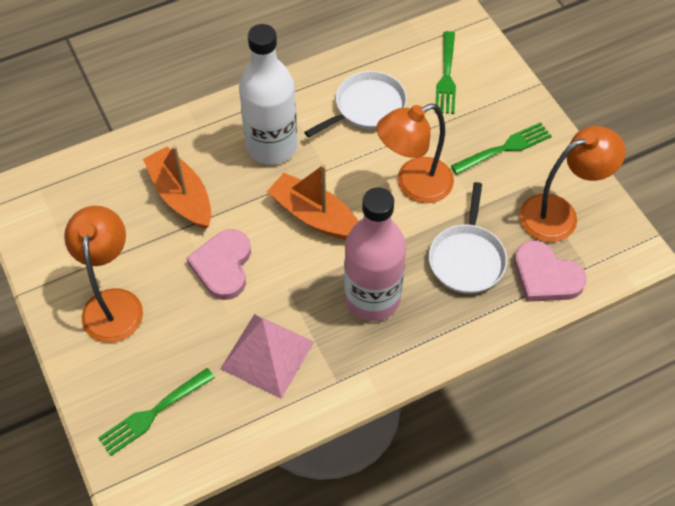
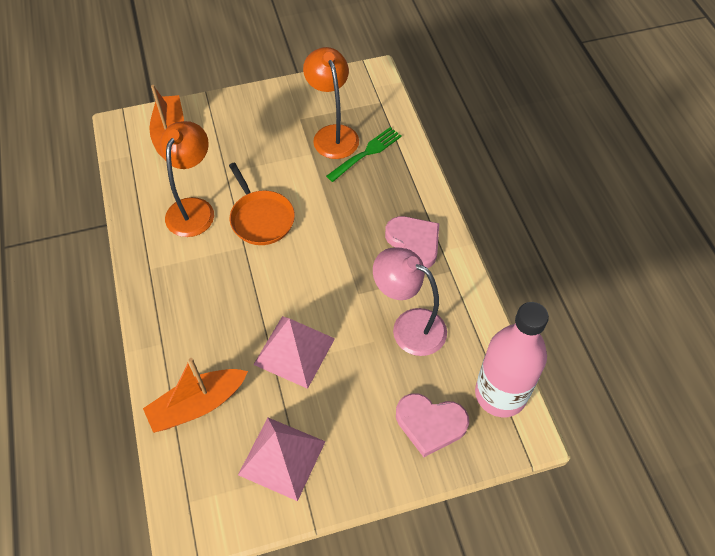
green fork: [98,368,215,456] [435,31,456,114] [451,122,552,174] = 3 -> [326,127,402,182] = 1
orange lamp: [64,206,143,343] [377,103,454,203] [519,126,626,242] = 3 -> [160,121,214,237] [303,47,359,159] = 2
orange pan: none = 0 -> [229,163,295,245] = 1
pink lamp: none = 0 -> [373,247,447,356] = 1
pink pyramid: [220,314,314,398] = 1 -> [238,418,326,501] [253,316,335,389] = 2
white bottle: [239,24,298,164] = 1 -> none = 0
white pan: [304,71,407,138] [429,182,507,294] = 2 -> none = 0

